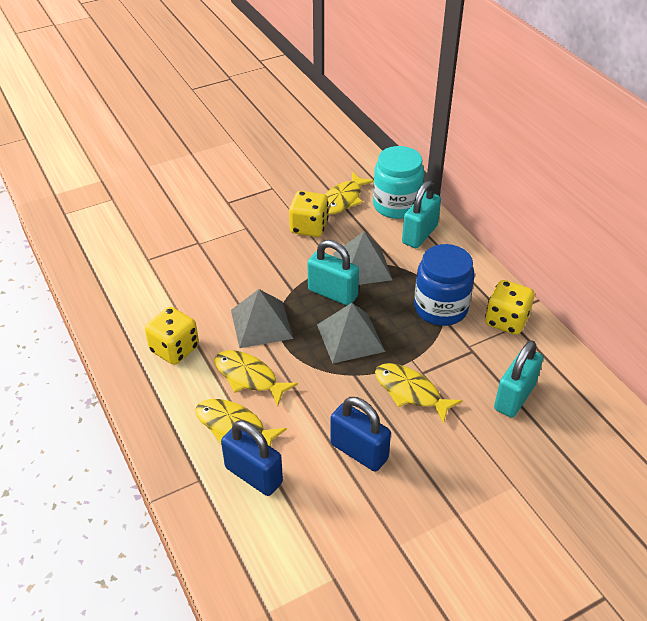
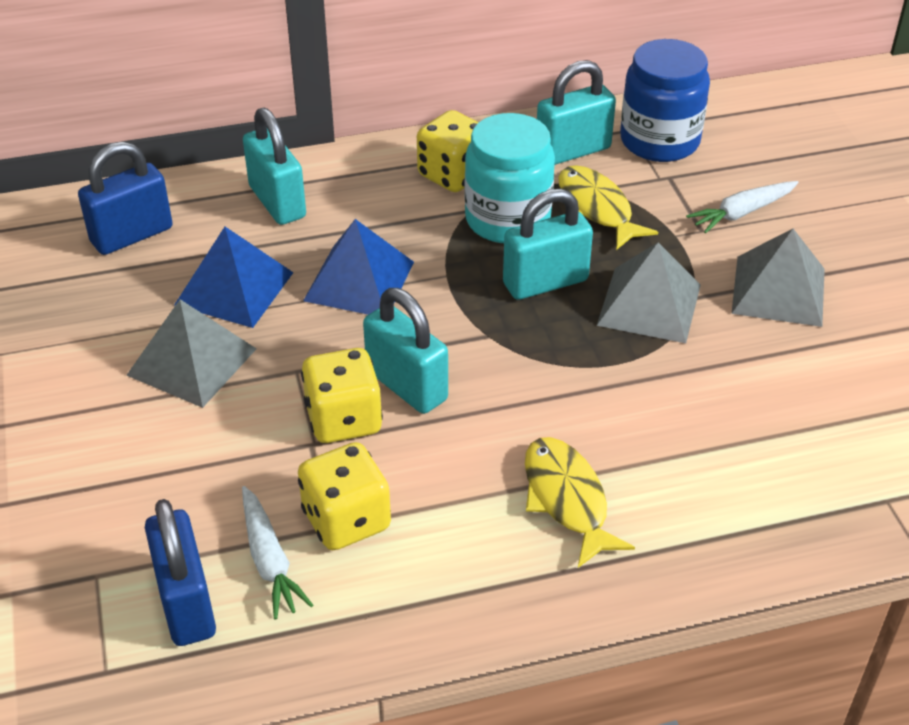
blue pyramid: none = 0 -> [174,227,294,328] [303,219,414,315] = 2
turquoise padlock: [307,240,359,306] [402,181,441,248] [494,340,543,418] = 3 -> [243,108,306,225] [363,288,448,414] [503,189,593,300] [537,60,616,165] = 4
white carrot: none = 0 -> [242,486,313,620] [686,181,798,234] = 2
yellow fish: [195,399,287,447] [214,350,298,406] [325,172,374,214] [375,363,462,424] = 4 -> [525,437,635,568] [558,165,658,250] = 2

